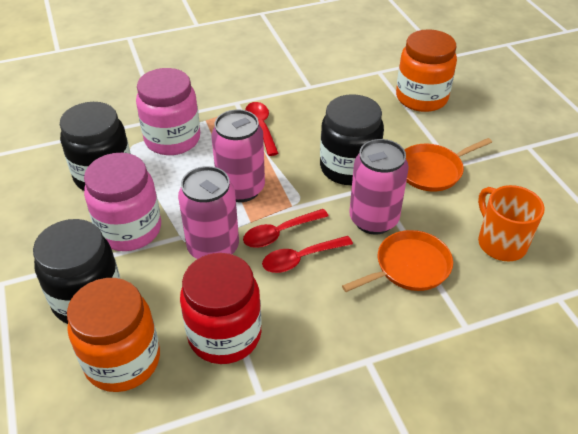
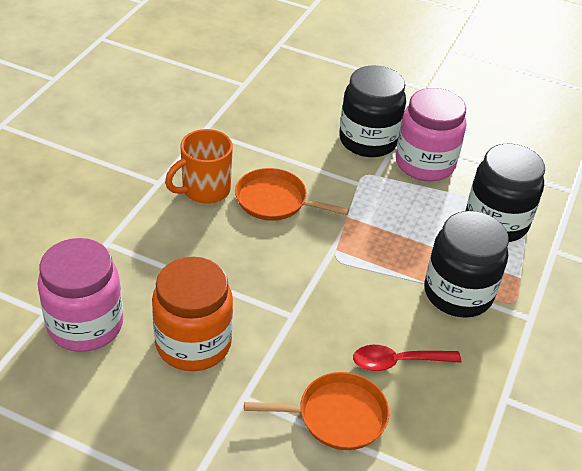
orange jar: [67,278,160,392] [396,29,457,112] = 2 -> [152,257,233,371] = 1
pink can: [178,166,239,259] [211,109,265,202] [349,139,409,235] = 3 -> none = 0
red jar: [180,253,262,364] = 1 -> none = 0
red spoon: [243,209,329,248] [245,102,279,156] [262,236,353,273] = 3 -> [353,345,461,371] = 1

